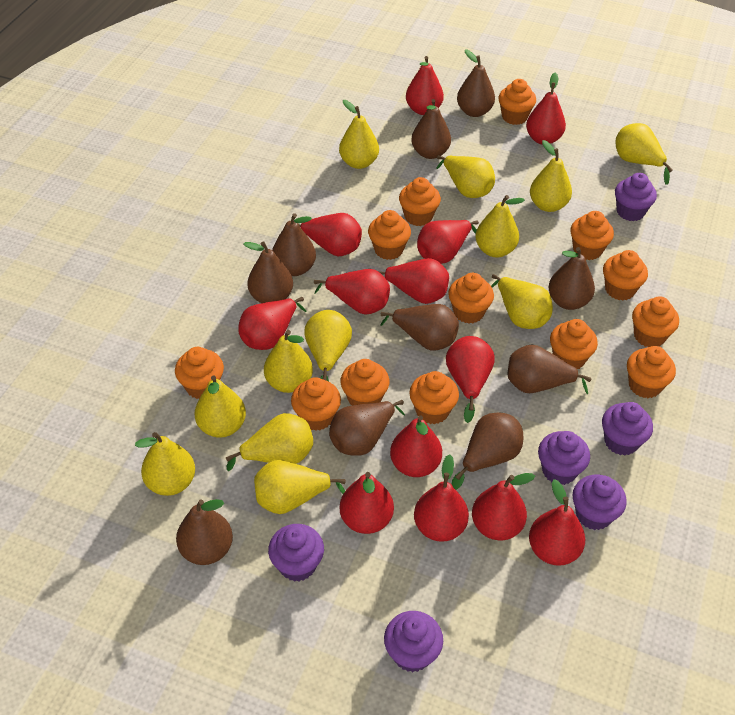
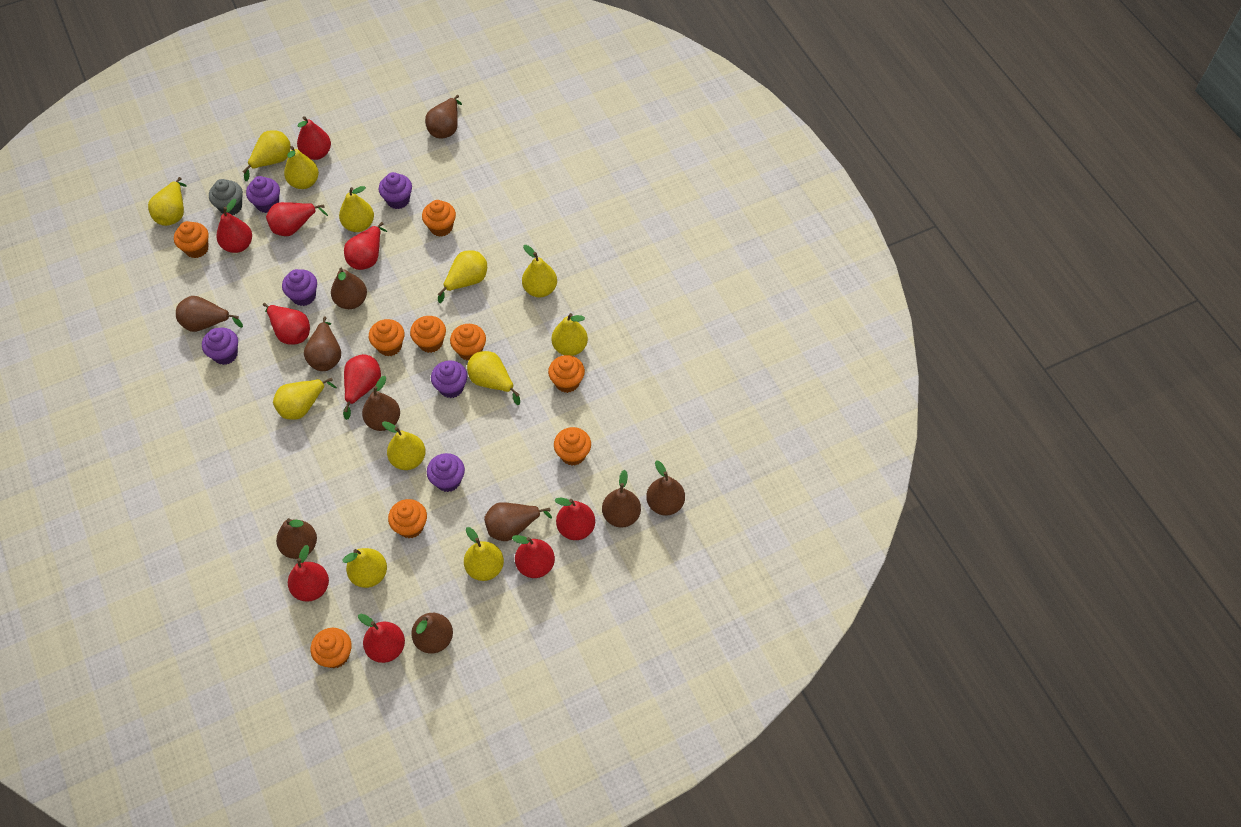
grey cupcake: none = 0 -> [209,179,243,215] = 1
orange cupcake: [175,347,224,399] [291,377,341,431] [341,359,389,406] [368,210,411,260] [399,177,441,226] [409,371,459,424] [448,273,494,324] [499,79,536,125] [550,319,598,369] [571,211,614,260] [603,250,648,300] [627,346,676,398] [632,296,679,347] = 13 -> [174,221,209,258] [311,628,352,668] [369,319,405,356] [388,499,427,538] [410,316,446,353] [422,200,456,237] [450,324,486,361] [548,355,585,393] [554,427,591,466] = 9
red pear: [238,297,307,350] [299,213,362,257] [314,269,390,315] [340,472,394,534] [378,258,449,304] [390,415,442,477] [406,56,444,115] [414,454,469,542] [417,220,479,264] [446,336,494,423] [472,473,535,540] [526,72,566,145] [529,479,585,566] = 13 -> [217,199,252,253] [263,303,310,345] [266,202,328,236] [288,545,329,602] [297,116,331,160] [343,354,381,420] [344,222,387,270] [358,614,405,663] [512,535,555,578] [554,498,595,540] = 10

